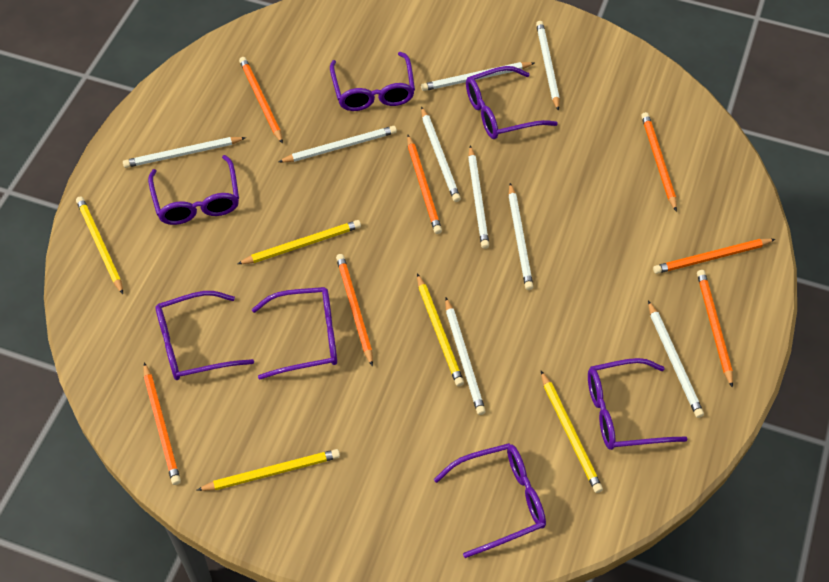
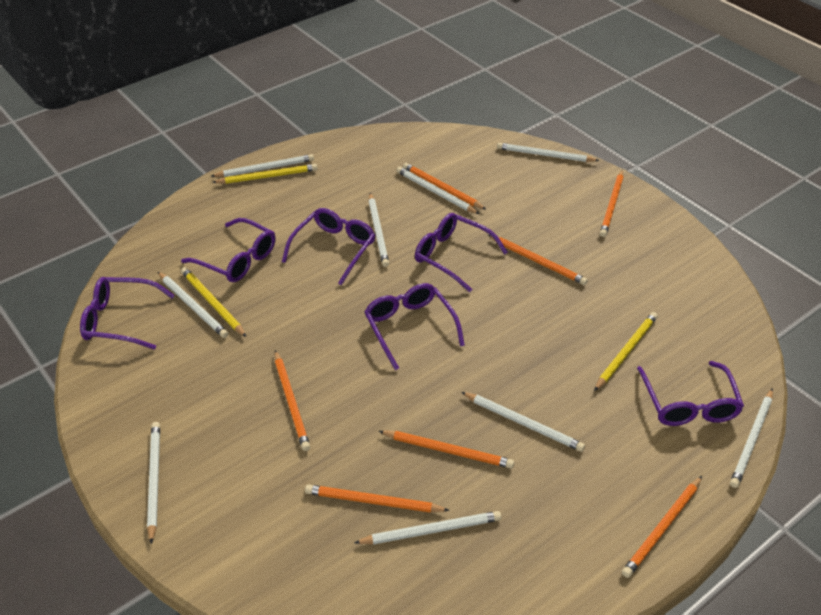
purple glasses: [148,155,239,225] [155,291,254,380] [252,287,337,380] [330,52,415,111] [434,443,546,558] [466,66,558,139] [588,358,688,450] = 7 -> [80,277,175,350] [181,218,276,282] [282,208,376,285] [364,283,465,370] [415,213,508,292] [637,361,744,426] = 6
yellow pencil: [76,196,123,294] [197,449,340,491] [238,220,361,264] [417,274,464,387] [541,371,603,493] = 5 -> [181,267,246,337] [212,164,318,184] [594,312,658,391] = 3

